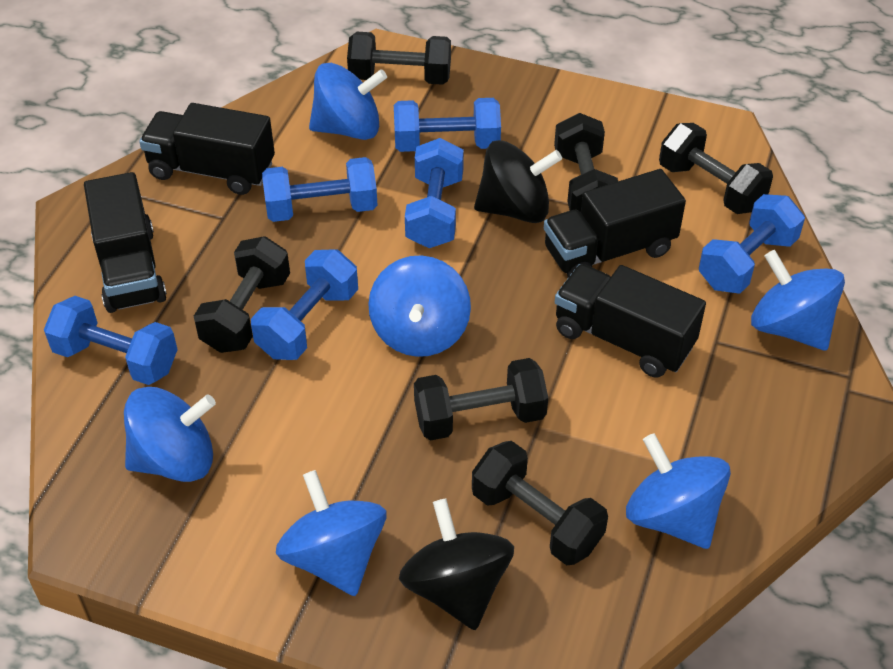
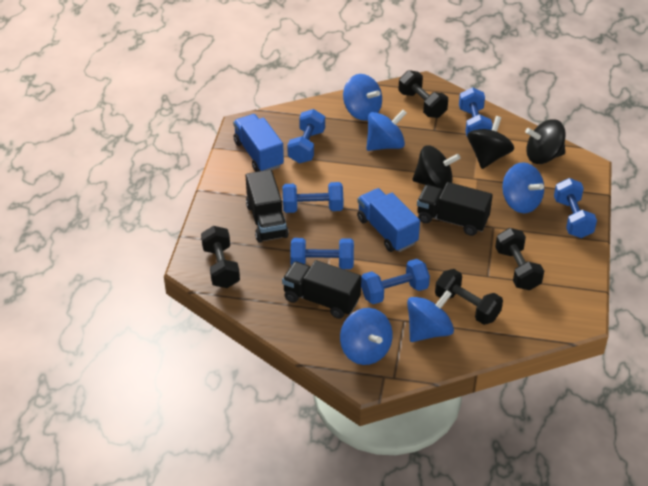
black dumbbell: [194,236,290,353] [347,32,451,85] [414,358,548,441] [472,441,608,565] [554,113,618,212] [659,123,773,214] = 6 -> [201,226,240,288] [398,70,448,118] [435,269,503,325] [495,228,544,290] = 4
black spinning top: [399,499,514,630] [474,140,562,223] = 2 -> [412,145,461,189] [467,116,514,169] [525,119,565,164] = 3
black truck: [84,172,167,313] [139,103,275,195] [544,169,686,277] [555,264,706,377] = 4 -> [246,170,289,243] [282,260,361,319] [417,182,493,236] = 3
blue spinning top: [124,387,216,482] [276,470,386,596] [309,63,387,140] [368,255,471,357] [626,433,731,549] [751,250,845,350] = 6 -> [340,308,393,365] [343,74,382,121] [366,110,407,151] [407,290,454,342] [502,162,544,213] = 5
blue truck: none = 0 -> [233,114,284,172] [357,188,420,252] = 2

